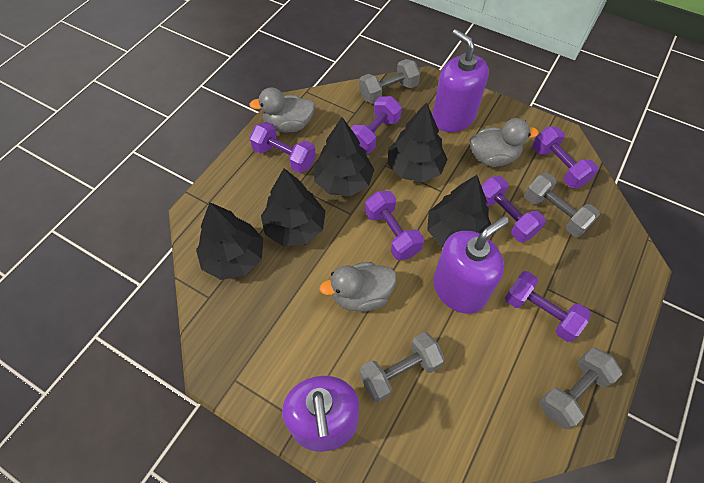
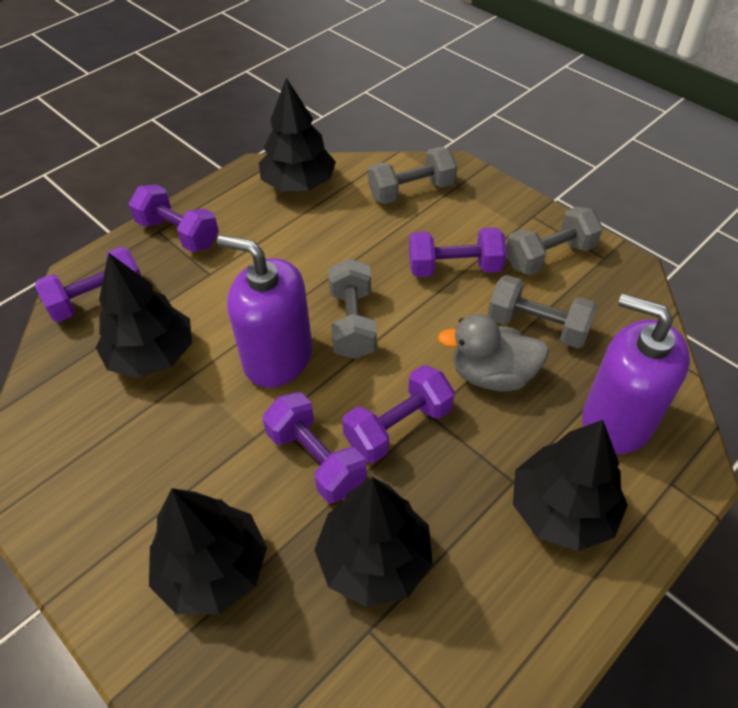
grey duck: [249,87,315,133] [320,262,397,312] [470,118,538,167] = 3 -> [438,314,549,391] = 1
purple dumbbell: [249,122,316,173] [351,96,402,153] [365,191,424,260] [481,176,546,242] [505,271,591,342] [532,127,598,188] = 6 -> [35,247,142,322] [129,185,219,252] [263,392,367,503] [342,365,455,463] [409,227,507,277] = 5
purple soap dispenser: [282,376,359,452] [432,29,489,132] [433,216,509,314] = 3 -> [217,235,312,387] [582,294,690,454] = 2

